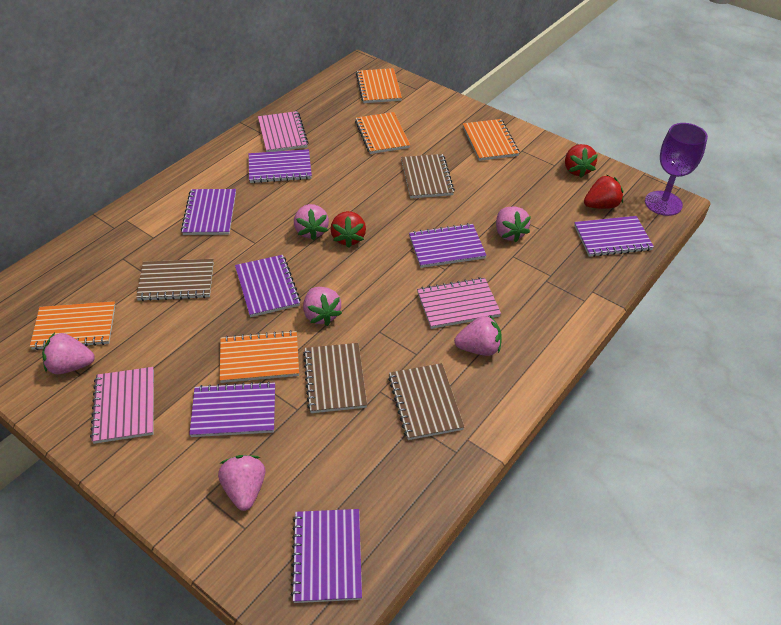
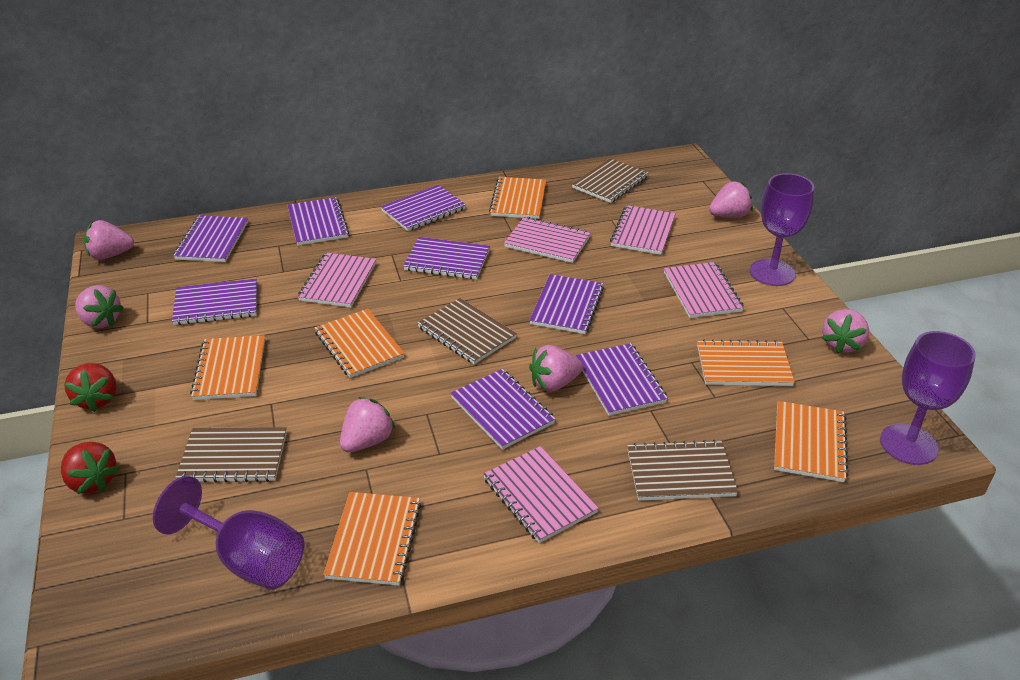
orange notebook: [30,301,115,350] [219,330,299,383] [355,112,410,154] [356,68,402,103] [463,119,519,161] = 5 -> [190,335,265,400] [315,309,405,378] [323,492,421,586] [489,177,546,219] [697,339,795,386] [774,401,849,482] = 6
pink notebook: [90,367,154,444] [258,111,309,152] [417,277,501,329] = 3 -> [298,253,376,307] [483,446,599,543] [504,217,591,263] [610,205,676,255] [664,262,744,318] = 5
purple goblet: [645,123,708,216] = 1 -> [153,476,304,590] [750,173,814,286] [880,331,976,465] = 3
purple notebook: [181,189,236,235] [189,381,275,437] [235,255,301,317] [249,149,312,183] [290,509,362,603] [409,223,487,268] [574,216,654,257] = 7 -> [172,279,257,325] [173,215,248,262] [287,197,349,246] [381,185,466,231] [403,237,490,279] [450,369,555,450] [529,274,604,334] [575,343,668,416] = 8
red strawberry: [330,211,366,248] [565,144,598,178] [584,175,623,209] = 3 -> [61,442,119,494] [64,363,117,412] = 2

